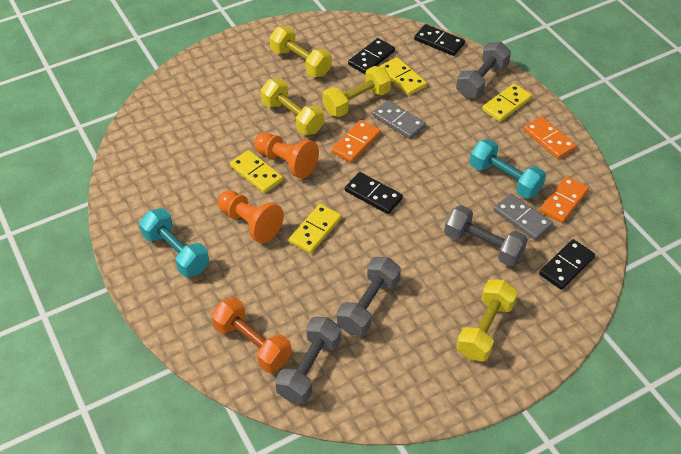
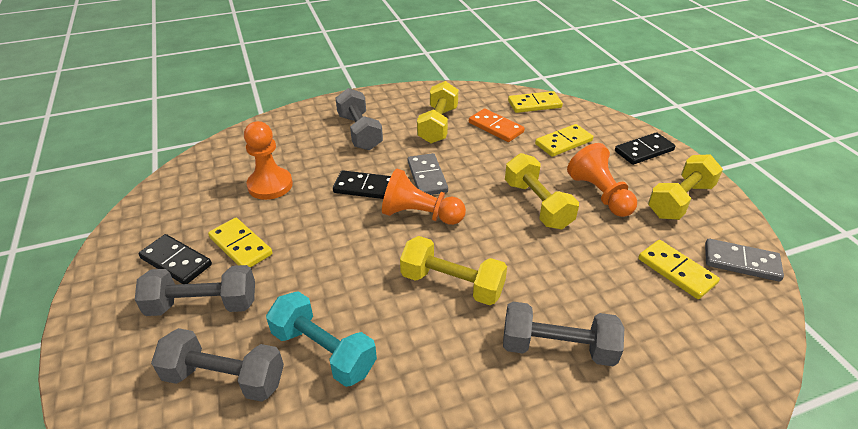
black domino: [345,172,403,214] [348,38,395,74] [414,24,465,56] [539,239,595,290] = 4 -> [138,234,212,284] [333,170,391,199] [615,132,675,165] = 3
orange domino: [332,120,381,163] [523,117,577,159] [540,176,589,223] = 3 -> [469,108,525,142] = 1
orange dumbbell: [211,297,292,373] = 1 -> none = 0
orange pawn: [218,190,284,243] [254,133,319,179] = 2 -> [244,121,293,200] [382,168,466,225] [567,143,637,217] = 3
turquoise dumbbell: [139,208,209,277] [470,139,546,199] = 2 -> [266,291,377,387] = 1

